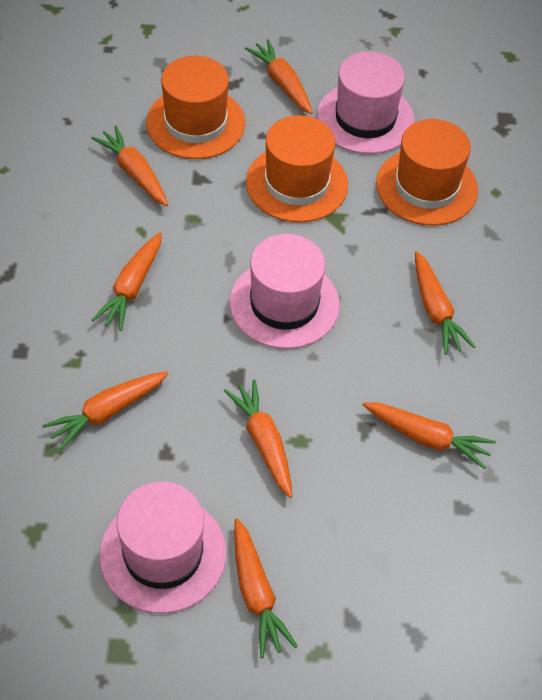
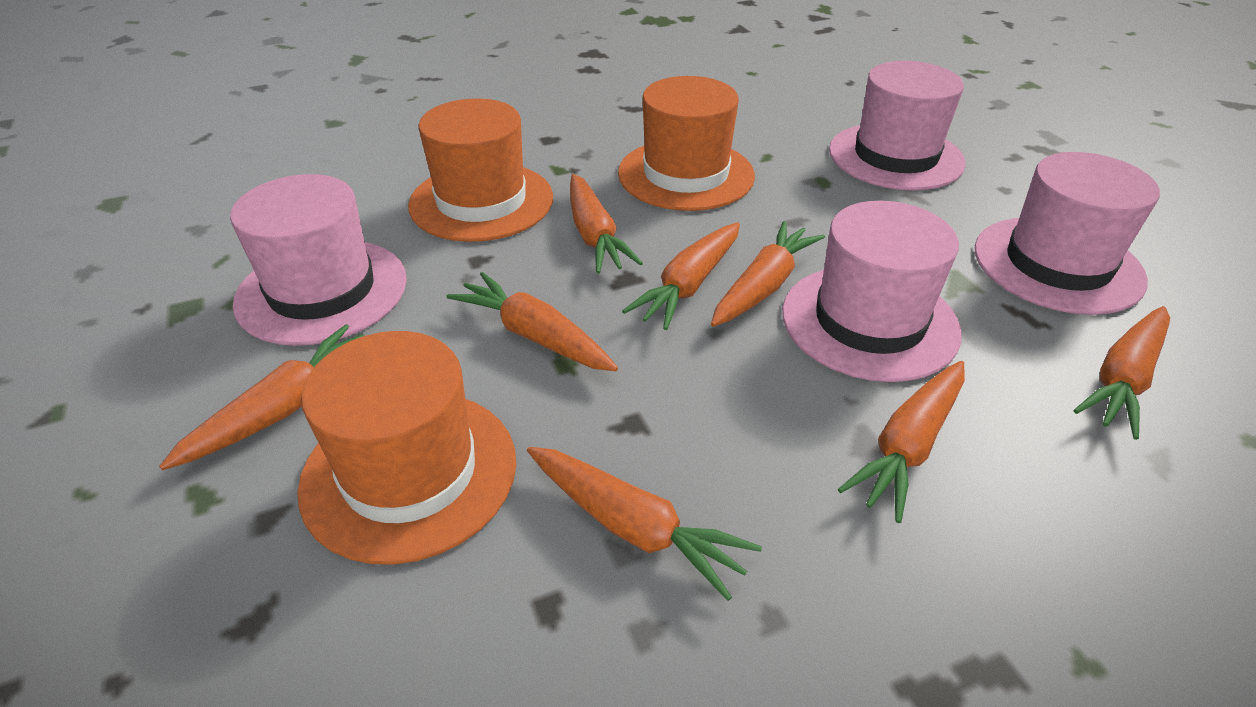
pink hat: [99,482,227,613] [230,234,340,349] [317,51,415,154] = 3 -> [230,174,407,346] [782,200,962,382] [829,61,966,190] [975,152,1160,315] = 4

